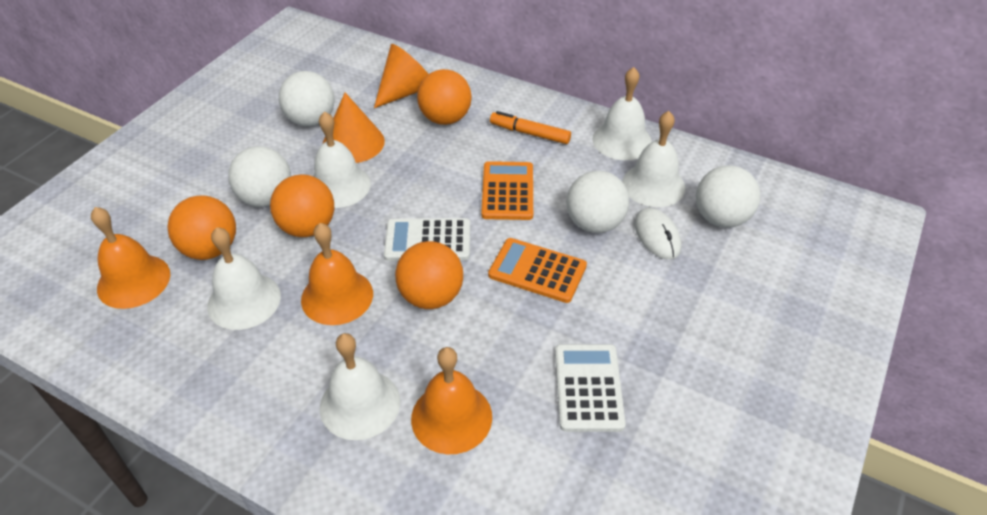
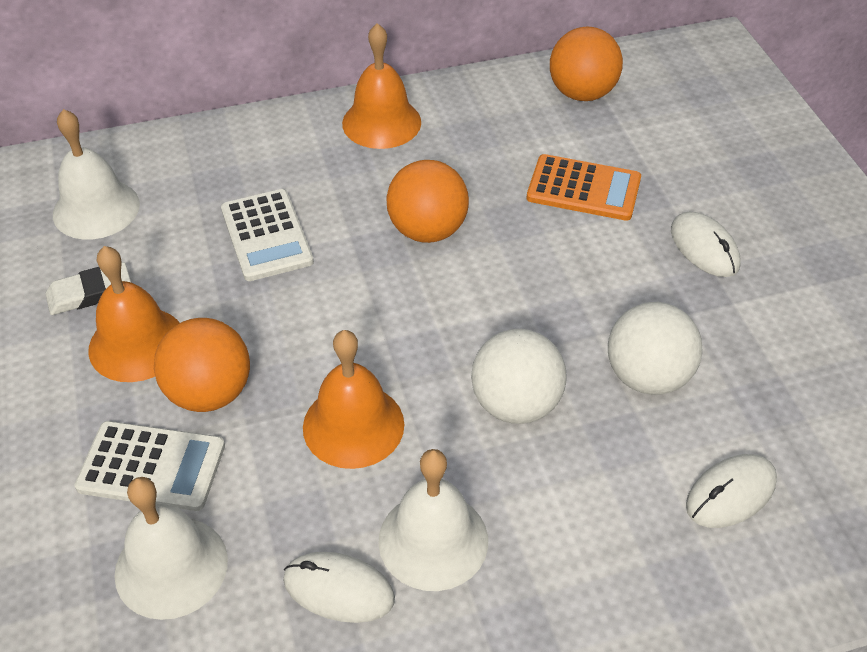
orange ball: [167,195,236,260] [270,175,334,237] [395,241,463,309] [417,69,472,125] = 4 -> [154,318,250,412] [386,160,469,243] [550,27,623,101] = 3
orange calculator: [481,161,533,220] [488,238,587,303] = 2 -> [527,154,641,221] = 1
orange cone: [323,93,385,163] [374,44,428,108] = 2 -> none = 0
orange marker: [490,111,571,144] = 1 -> none = 0
white ball: [228,146,291,207] [279,71,335,126] [566,171,629,233] [696,165,760,227] = 4 -> [471,329,567,424] [608,302,703,395] = 2
white bell: [207,227,281,330] [313,111,371,208] [320,333,400,440] [593,67,652,160] [622,111,685,207] = 5 -> [53,109,140,240] [114,477,228,620] [378,449,488,591] = 3
white eraser: none = 0 -> [45,262,131,315] = 1
white mouse: [634,208,681,259] = 1 -> [283,552,395,623] [671,212,741,277] [686,454,777,528] = 3

